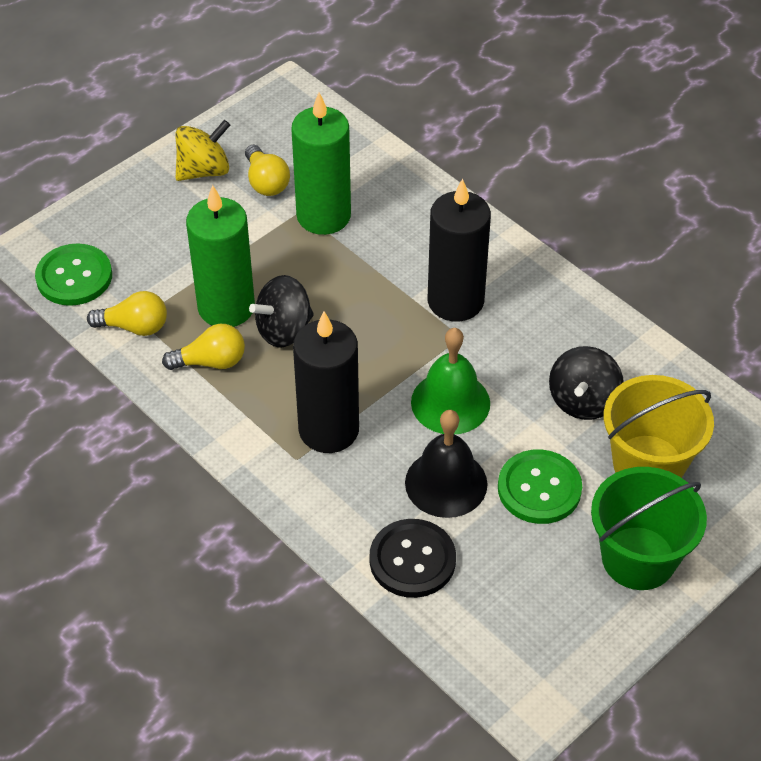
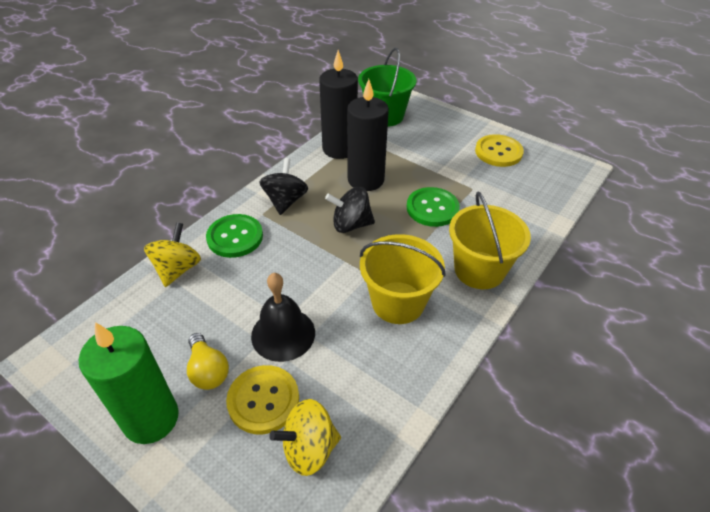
black button: [369,519,456,598] = 1 -> none = 0
green bell: [411,328,490,435] = 1 -> none = 0
green candle: [186,185,255,327] [291,93,351,235] = 2 -> [79,322,179,444] = 1
yellow bucket: [604,375,714,478] = 1 -> [360,234,446,324] [449,192,531,289] = 2
yellow button: none = 0 -> [226,365,299,434] [475,134,524,167] = 2
yellow light bulb: [87,291,167,336] [162,324,245,370] [245,145,290,196] = 3 -> [187,333,229,390] = 1
yellow spinning top: [175,120,230,181] = 1 -> [144,222,201,287] [269,399,341,476] = 2

